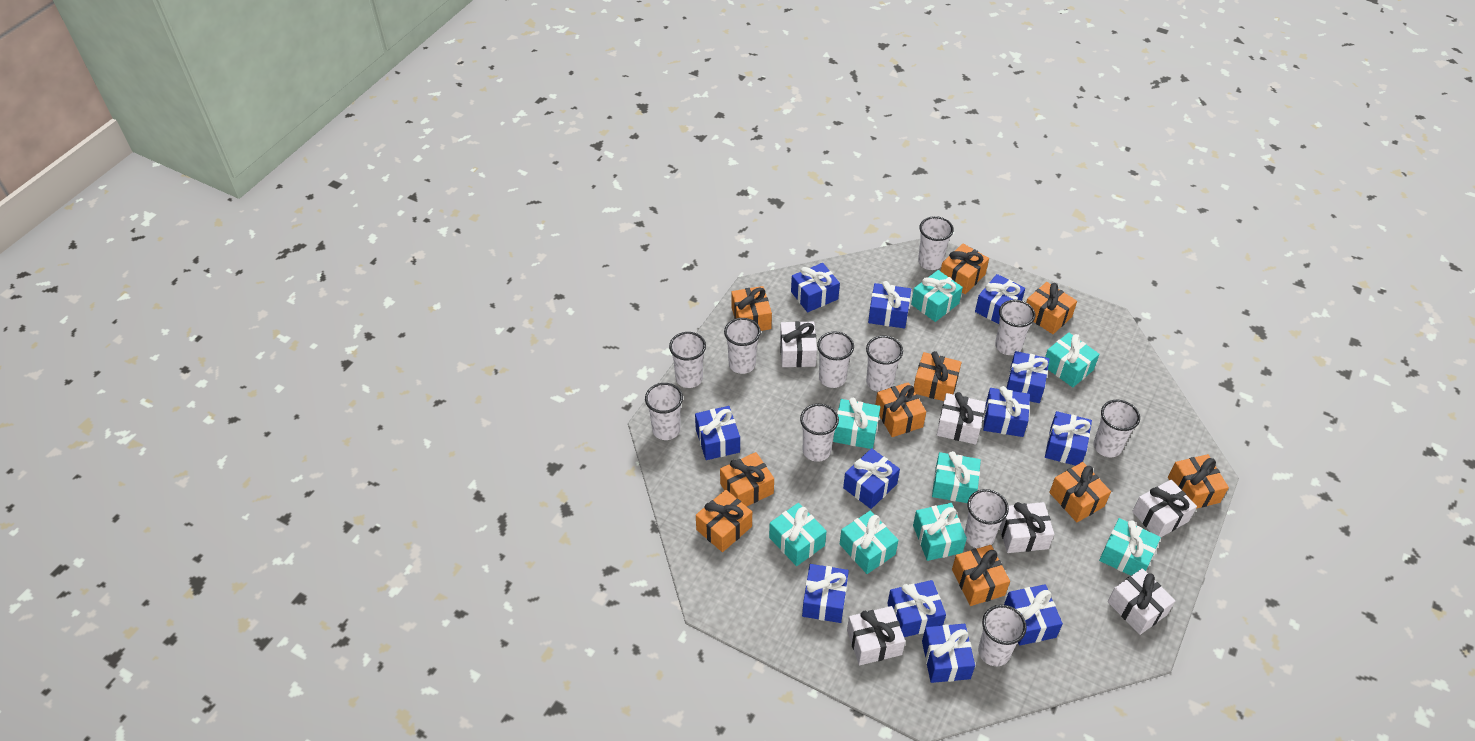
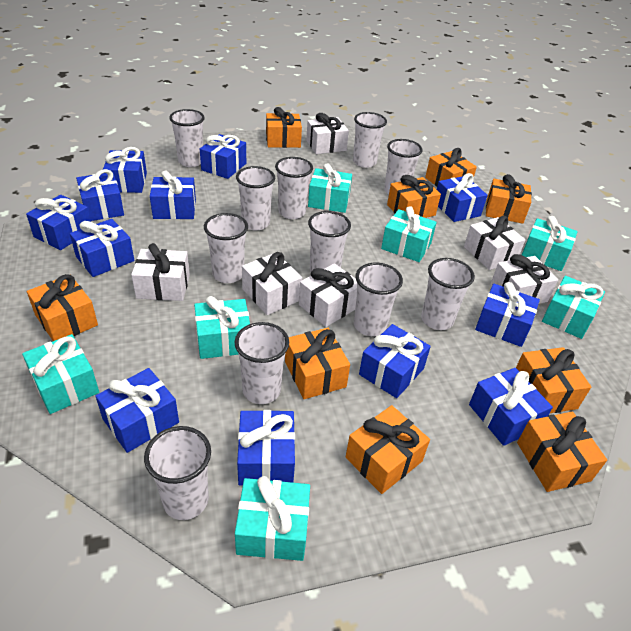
orange gift: [696,490,752,552] [720,452,774,507] [731,286,772,331] [875,382,926,437] [914,351,962,401] [941,244,989,294] [952,545,1010,606] [1026,282,1077,334] [1049,462,1111,522] [1168,454,1229,509] = 10 -> [27,274,98,341] [266,107,302,148] [285,328,350,399] [346,405,430,494] [387,175,441,218] [425,148,477,187] [486,174,532,224] [516,347,591,413] [517,412,607,492] = 9
turquoise gift: [769,503,827,566] [833,398,880,449] [840,510,898,574] [911,270,963,322] [913,503,967,561] [932,451,981,503] [1045,332,1099,387] [1099,518,1161,576] = 8 -> [22,334,99,414] [194,296,250,359] [235,476,310,561] [308,163,352,213] [381,206,437,262] [522,216,578,271] [542,276,605,339] = 7

